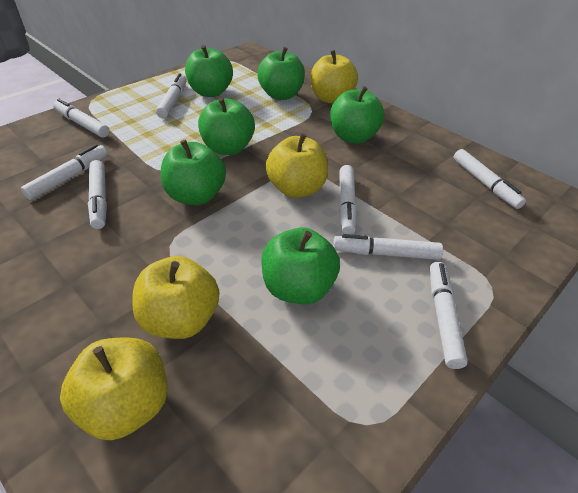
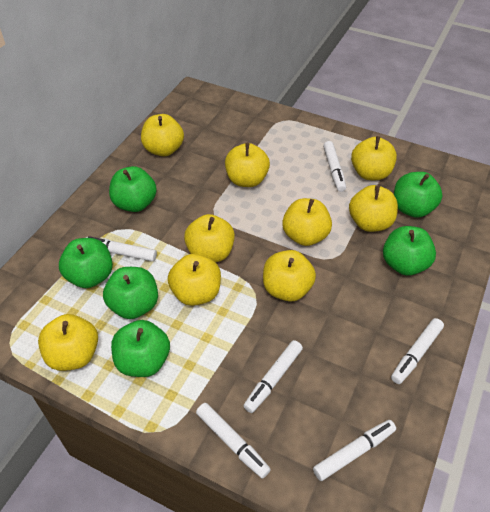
white marker: [21,144,108,200] [53,99,110,138] [88,160,107,229] [156,73,187,118] [333,234,443,260] [339,165,357,235] [430,262,468,369] [453,149,526,209] = 8 -> [85,236,157,262] [196,403,271,479] [243,340,303,413] [313,420,396,481] [323,141,346,192] [391,318,444,384] = 6
yellow apple: [60,337,168,440] [132,256,219,339] [266,133,328,198] [310,50,358,104] = 4 -> [38,314,98,371] [141,114,184,156] [168,254,221,306] [184,214,235,262] [225,143,270,187] [263,250,316,302] [282,198,332,246] [349,185,398,232] [351,136,397,180] = 9

